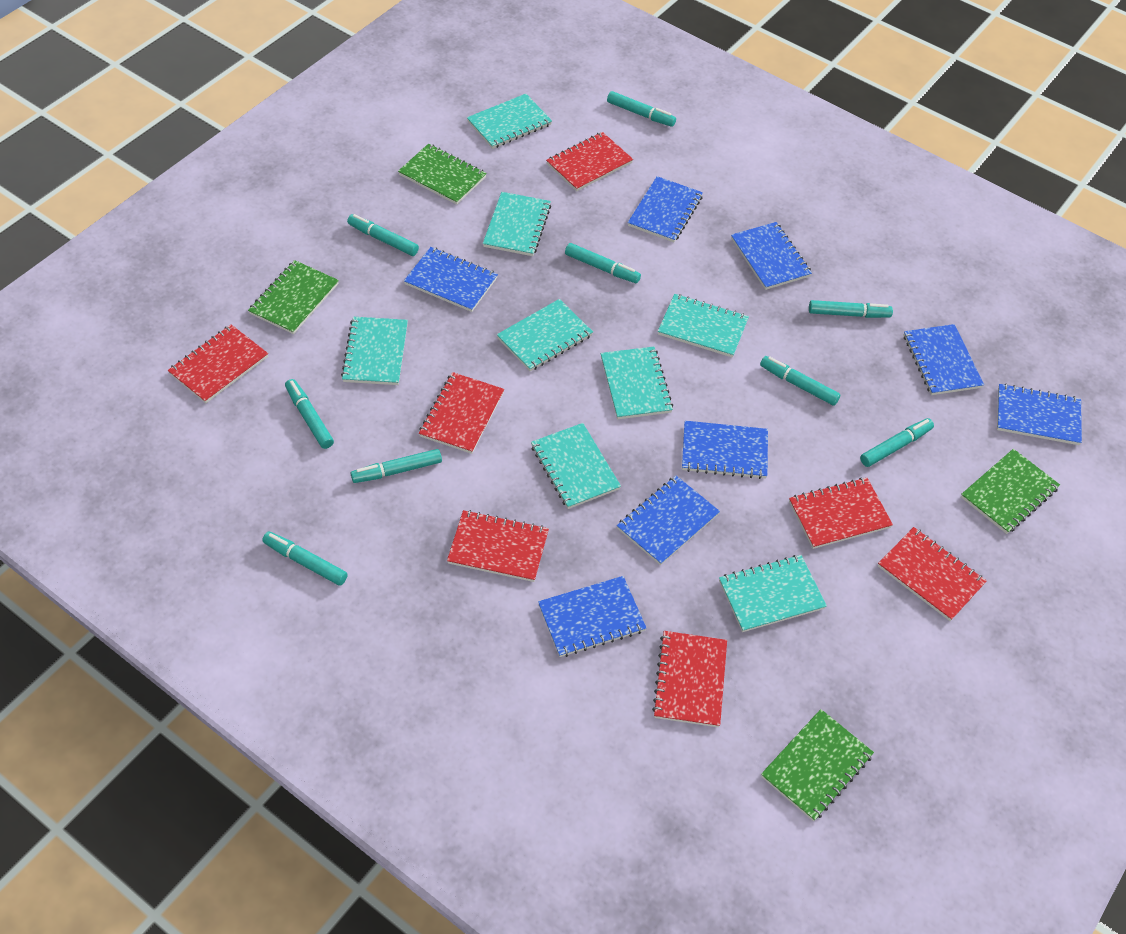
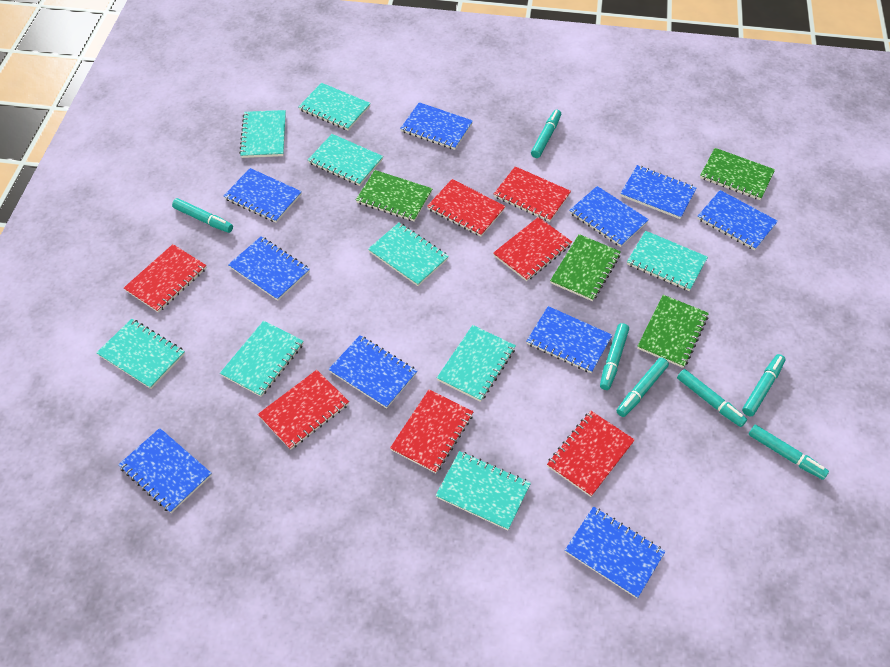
blue notebook: [404,247,498,312] [538,576,647,657] [617,476,720,565] [628,176,703,242] [682,421,768,479] [731,222,812,290] [904,324,984,395] [997,384,1082,445] = 8 -> [118,428,212,513] [224,168,302,223] [228,237,310,301] [328,335,417,409] [400,102,473,150] [526,306,612,373] [565,507,665,598] [569,186,649,247] [620,165,697,219] [697,190,778,250] = 10
turquoise marker: [262,532,348,586] [285,379,334,449] [347,214,419,256] [351,449,442,483] [565,243,641,283] [607,91,676,127] [760,356,841,406] [809,300,893,318] [860,418,934,467] = 9 -> [172,198,233,233] [531,110,561,158] [600,323,629,390] [617,358,669,417] [677,369,747,427] [742,354,786,417] [748,425,829,480] = 7
turquoise notebook: [341,317,408,385] [467,94,552,149] [483,192,551,256] [497,299,593,371] [531,423,621,509] [601,347,673,419] [658,294,749,358] [719,555,827,632] = 8 -> [97,319,185,389] [220,321,304,397] [239,110,286,158] [298,83,371,130] [308,134,383,186] [368,223,449,286] [435,451,531,530] [437,325,516,402] [627,231,708,291] = 9

